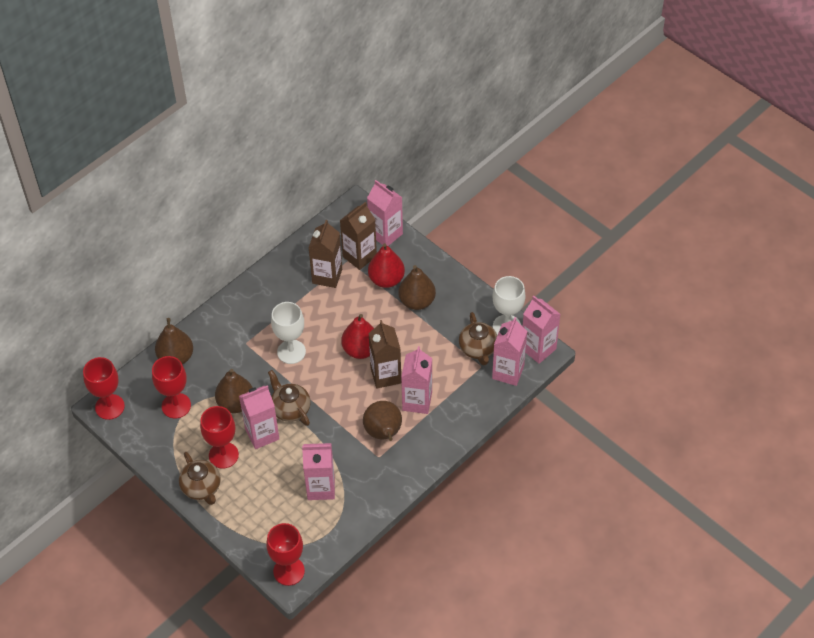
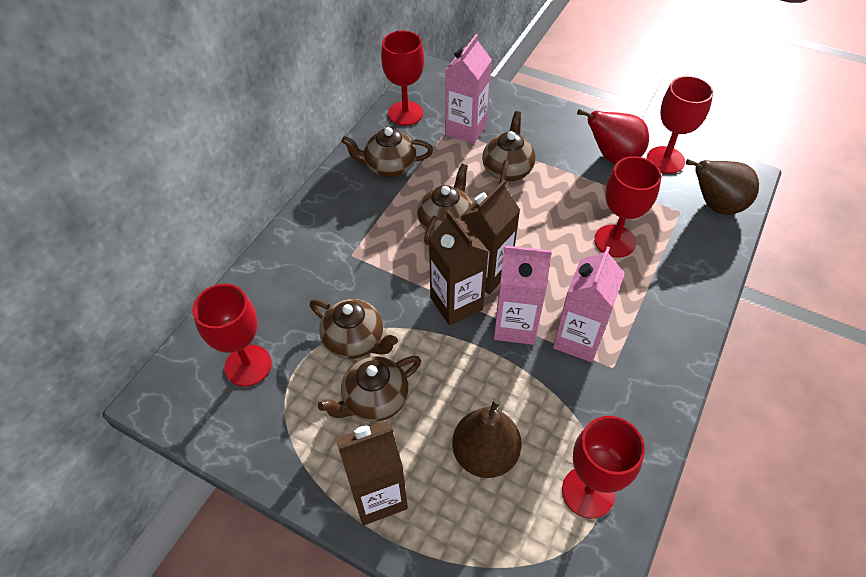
brown pear: [155,318,193,365] [215,369,253,413] [363,401,402,441] [398,265,436,310] = 4 -> [452,399,522,478] [686,159,759,215] = 2
brown teapot: [179,452,221,505] [268,370,311,426] [459,312,497,365] = 3 -> [310,299,398,359] [318,356,421,422] [342,127,433,177] [417,164,472,245] [482,111,536,184] = 5
pink carton: [239,385,279,449] [302,443,335,500] [367,180,403,246] [401,346,432,414] [492,317,527,386] [523,296,560,364] = 6 -> [445,34,492,144] [494,245,552,345] [553,246,625,362] = 3
red goblet: [83,357,125,420] [152,356,191,419] [200,406,239,469] [266,523,305,586] = 4 -> [192,284,272,387] [381,31,424,126] [562,416,645,519] [594,156,661,258] [647,76,714,174] = 5
red pear: [341,314,374,359] [368,243,405,288] = 2 -> [577,109,649,164] = 1
white goblet: [271,302,306,364] [493,276,525,335] = 2 -> none = 0

